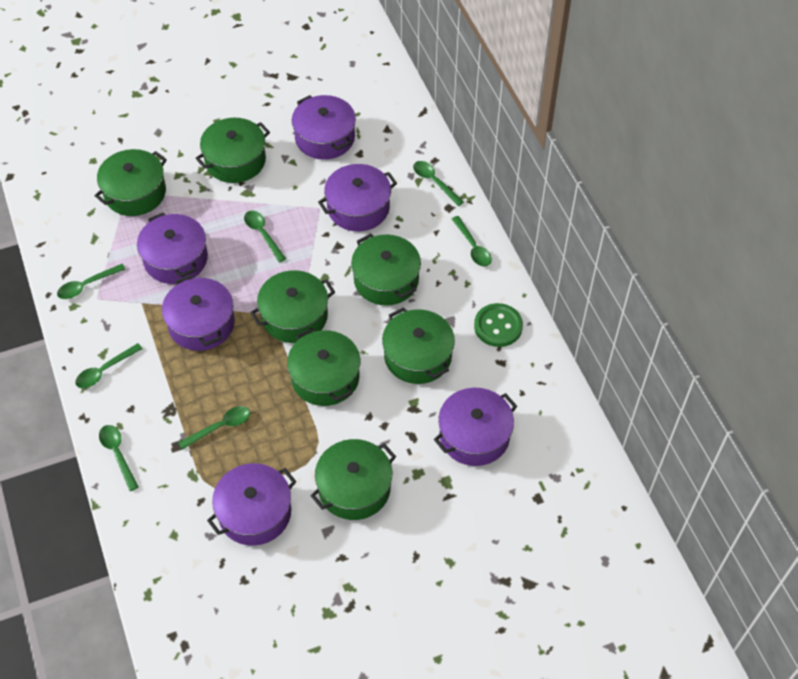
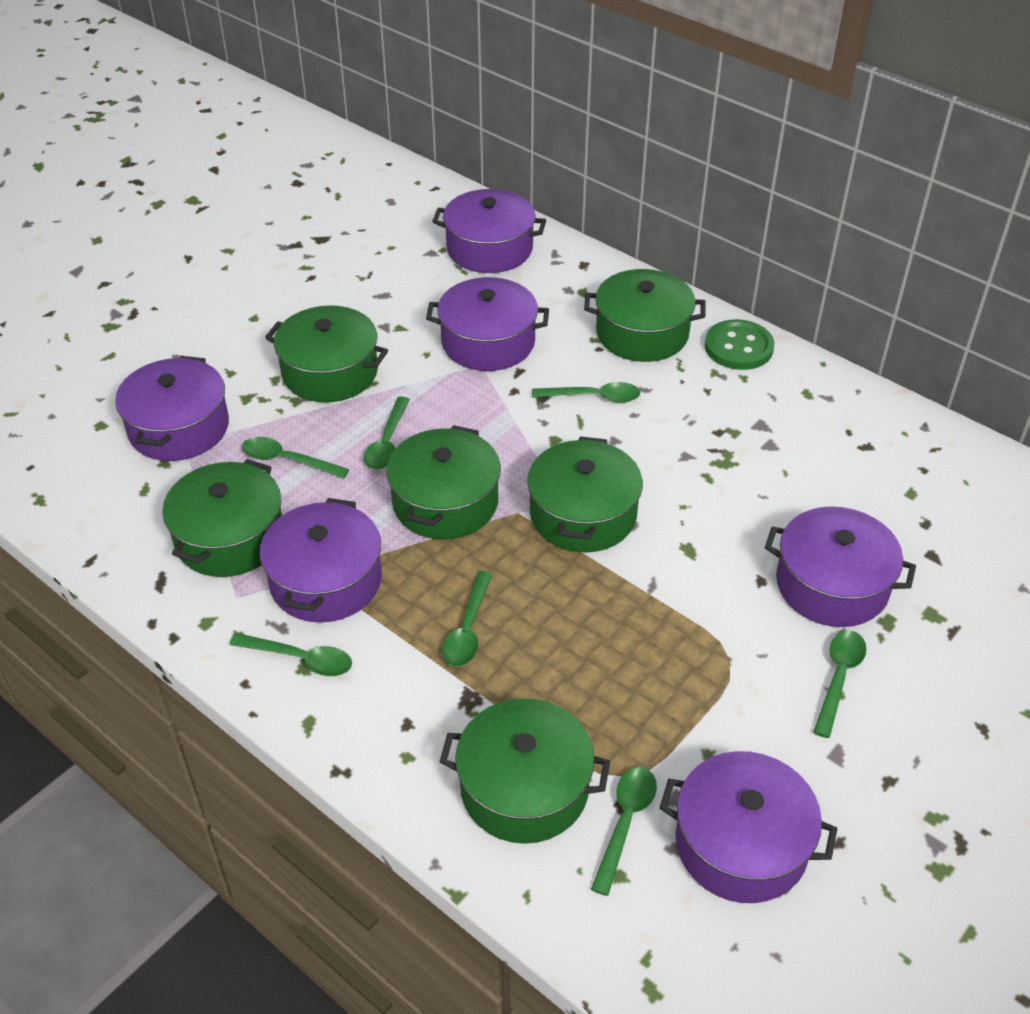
green pot: [95,149,167,216] [196,118,270,183] [250,270,335,343] [287,328,360,406] [311,439,396,520] [351,234,421,306] [382,307,455,384] = 7 -> [162,459,282,577] [265,305,388,402] [386,425,501,539] [440,698,610,844] [527,436,643,553] [584,269,706,362] = 6

